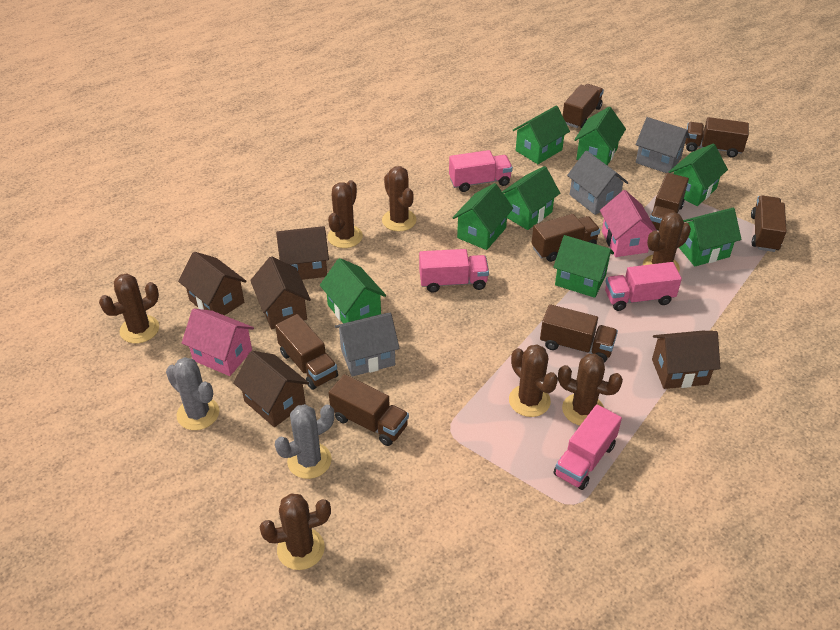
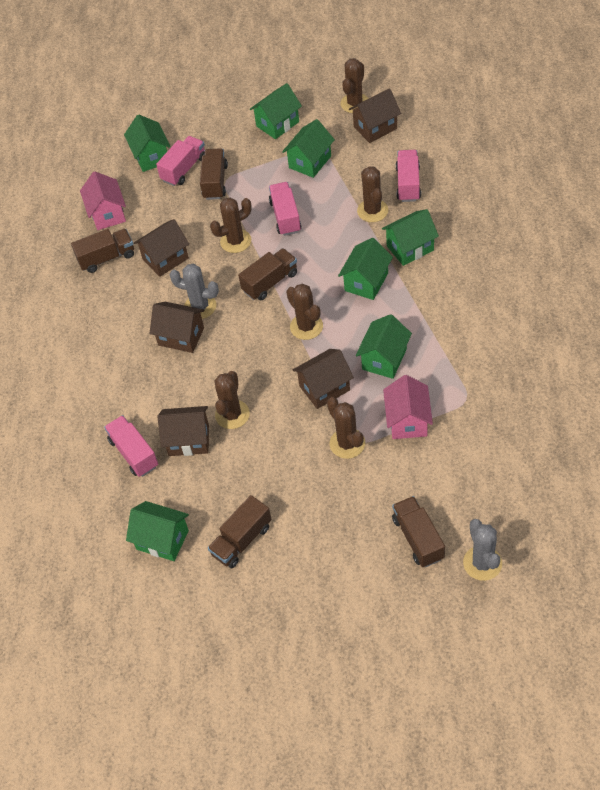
brown cactus: [99,273,159,343] [260,493,331,570] [327,180,363,248] [382,166,417,231] [509,345,558,417] [558,354,623,425] [643,212,691,272] = 7 -> [210,198,252,253] [214,371,250,429] [286,284,323,340] [327,397,365,459] [341,58,369,113] [357,166,388,222] = 6
brown truck: [275,314,338,390] [328,374,409,446] [532,214,600,262] [540,304,618,363] [563,84,604,128] [650,173,689,231] [685,117,749,158] [751,195,787,252] = 8 -> [71,229,134,273] [200,148,228,200] [208,495,272,568] [238,248,297,300] [392,496,445,567] = 5
green house: [320,258,386,323] [452,183,513,250] [502,166,560,230] [512,106,570,164] [553,235,614,298] [574,107,626,166] [669,144,728,206] [679,208,741,266] = 8 -> [124,114,171,172] [126,501,189,561] [249,83,302,139] [282,119,335,178] [338,238,393,300] [356,314,412,379] [382,209,439,266] = 7
grey house: [335,313,400,377] [567,151,628,215] [635,117,690,173] = 3 -> none = 0

